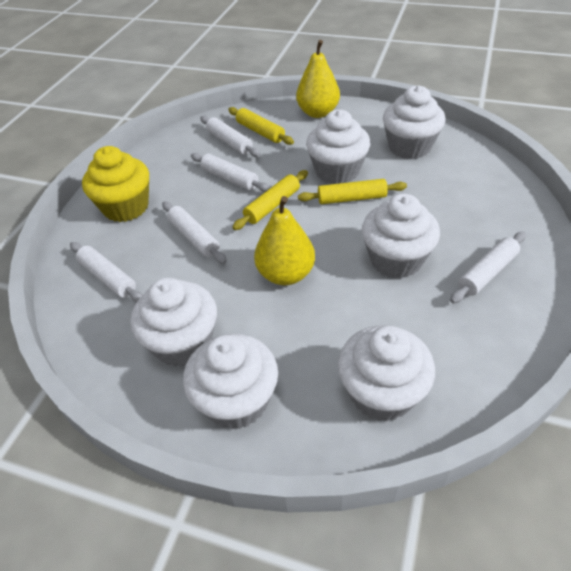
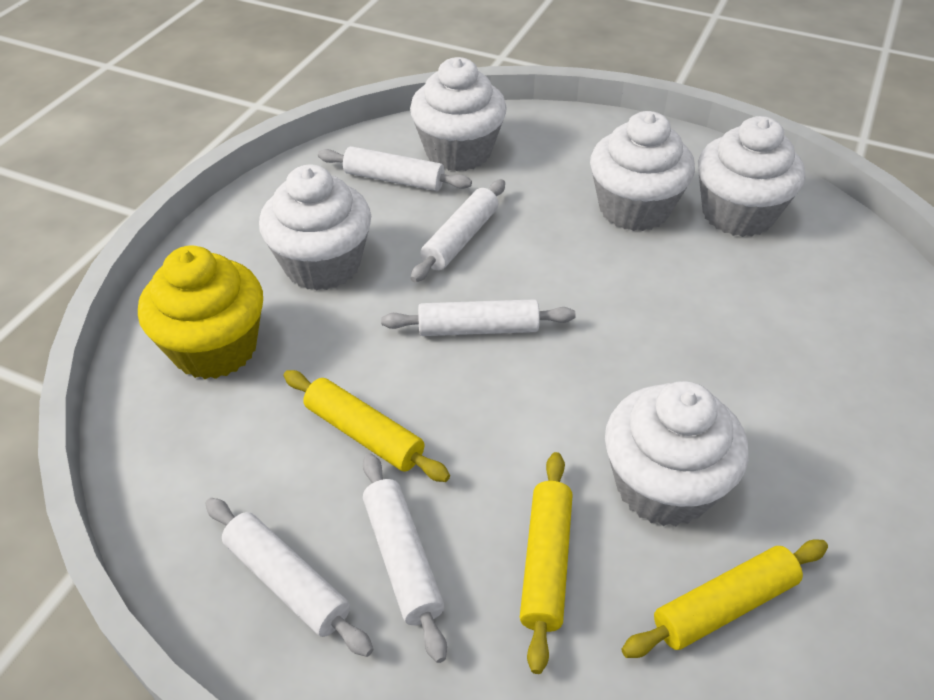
white cupcake: [131,278,217,367] [183,334,278,429] [306,109,370,184] [338,325,435,421] [362,194,440,279] [383,85,445,159] = 6 -> [259,165,371,290] [410,57,507,171] [590,111,695,231] [605,381,749,526] [698,116,805,237] = 5
yellow pear: [254,196,315,285] [296,40,340,118] = 2 -> none = 0

